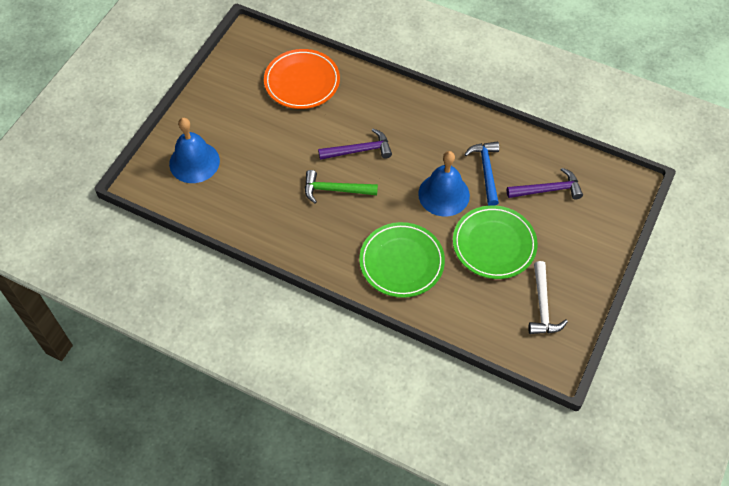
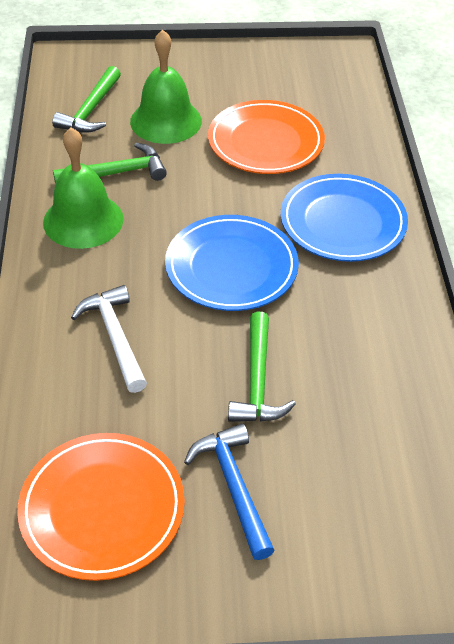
blue bell: [169,118,220,183] [418,151,470,217] = 2 -> none = 0
blue plate: none = 0 -> [165,215,299,311] [281,174,408,262] = 2
green bell: none = 0 -> [43,128,124,249] [130,29,202,144] = 2
green hammer: [305,170,378,203] = 1 -> [52,66,121,133] [53,143,167,184] [228,312,296,422] = 3
green plate: [359,222,445,298] [453,205,538,279] = 2 -> none = 0
orange plate: [264,49,340,109] = 1 -> [17,433,185,581] [208,100,325,174] = 2
purple hammer: [318,129,392,160] [507,168,583,200] = 2 -> none = 0

